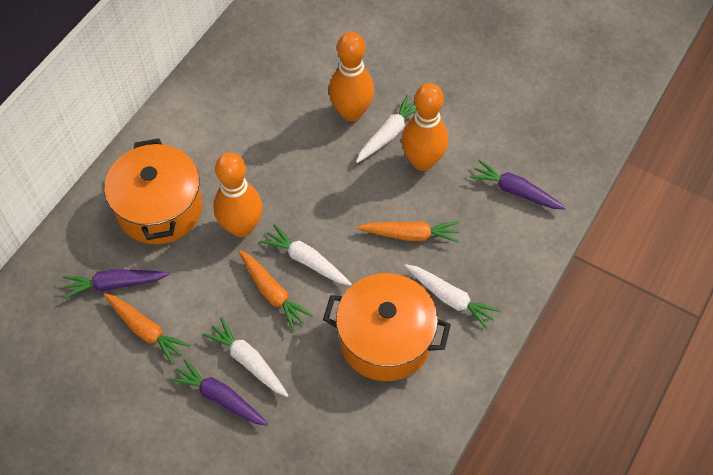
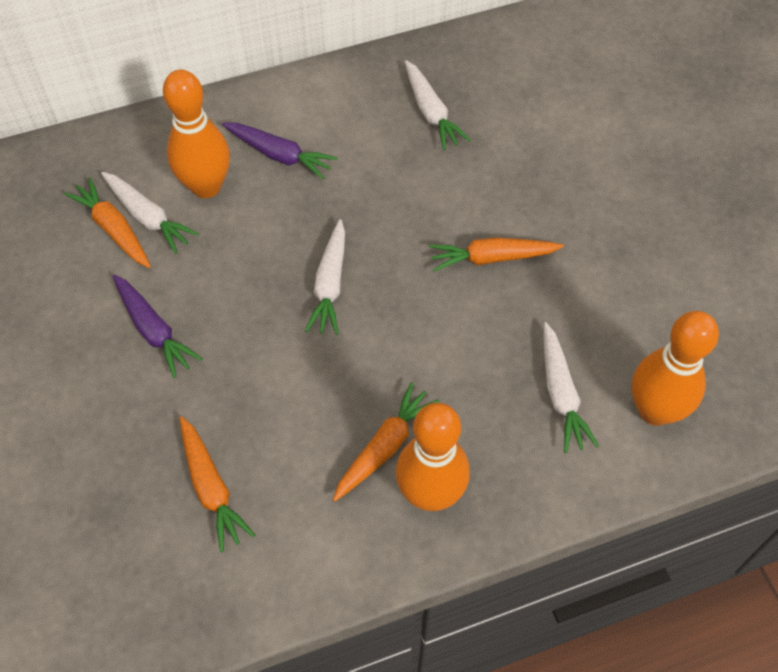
orange carrot: [104,293,190,365] [239,250,313,331] [357,221,459,243] = 3 -> [64,177,151,268] [180,416,255,552] [333,382,439,502] [429,237,564,271] = 4
orange pot: [104,139,203,244] [323,273,451,381] = 2 -> none = 0
purple carrot: [63,269,169,299] [169,359,268,426] [469,160,566,210] = 3 -> [113,274,203,378] [222,123,337,180] = 2

